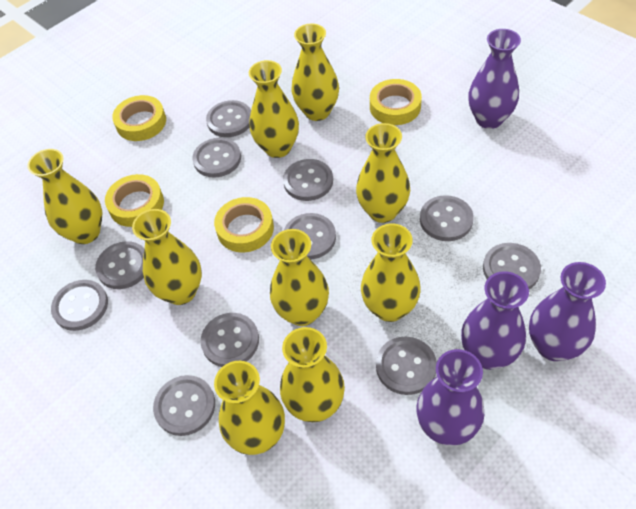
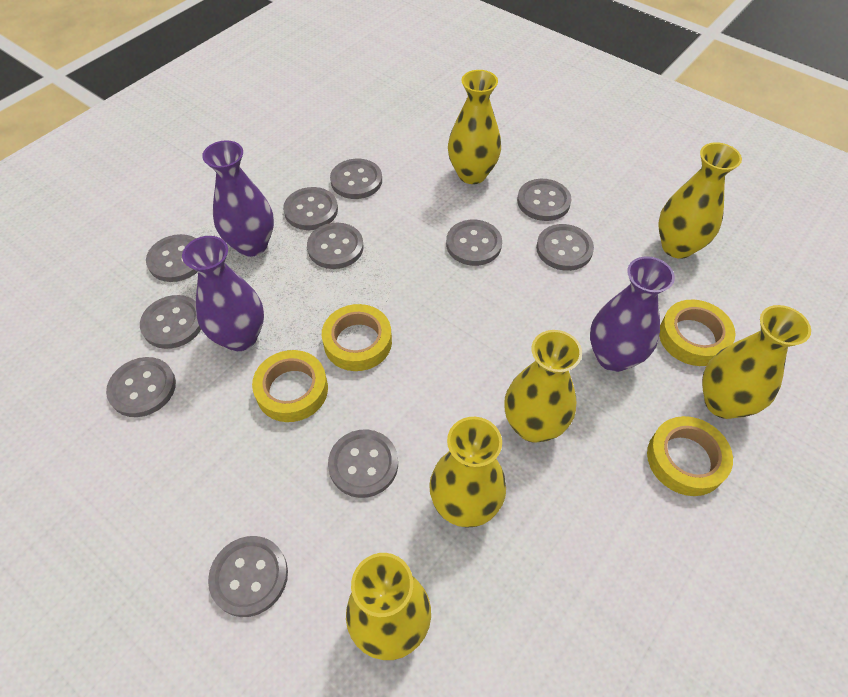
purple vase: [417,349,484,446] [461,271,529,370] [468,29,521,129] [529,262,606,361] = 4 -> [182,236,264,351] [202,140,274,257] [590,256,675,372] = 3
yellow vase: [27,149,102,244] [132,209,202,305] [214,361,285,455] [249,60,299,158] [270,229,329,326] [280,327,345,422] [292,23,339,121] [356,123,410,223] [361,223,421,322] = 9 -> [346,553,431,660] [429,417,506,528] [448,70,501,184] [504,330,582,443] [658,142,742,259] [702,305,811,419] = 6

